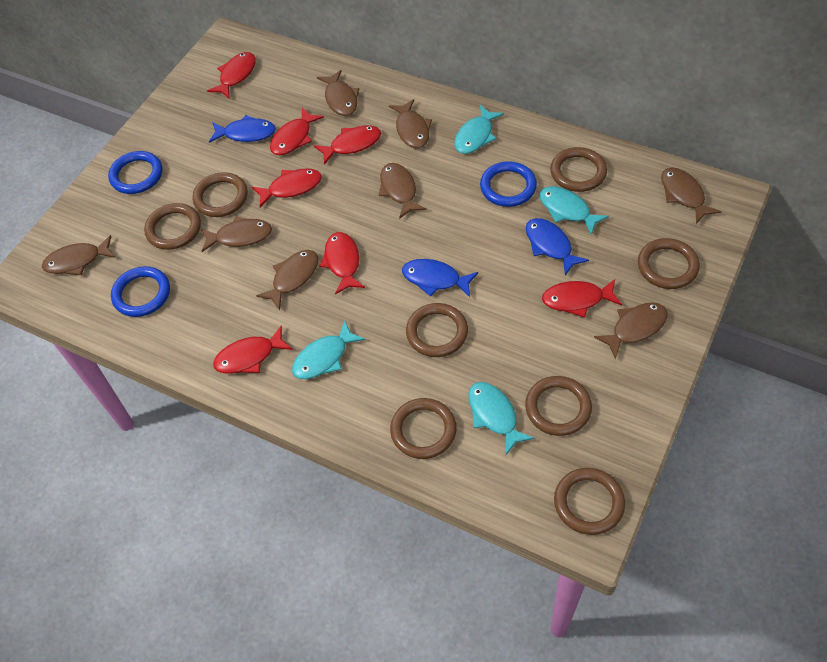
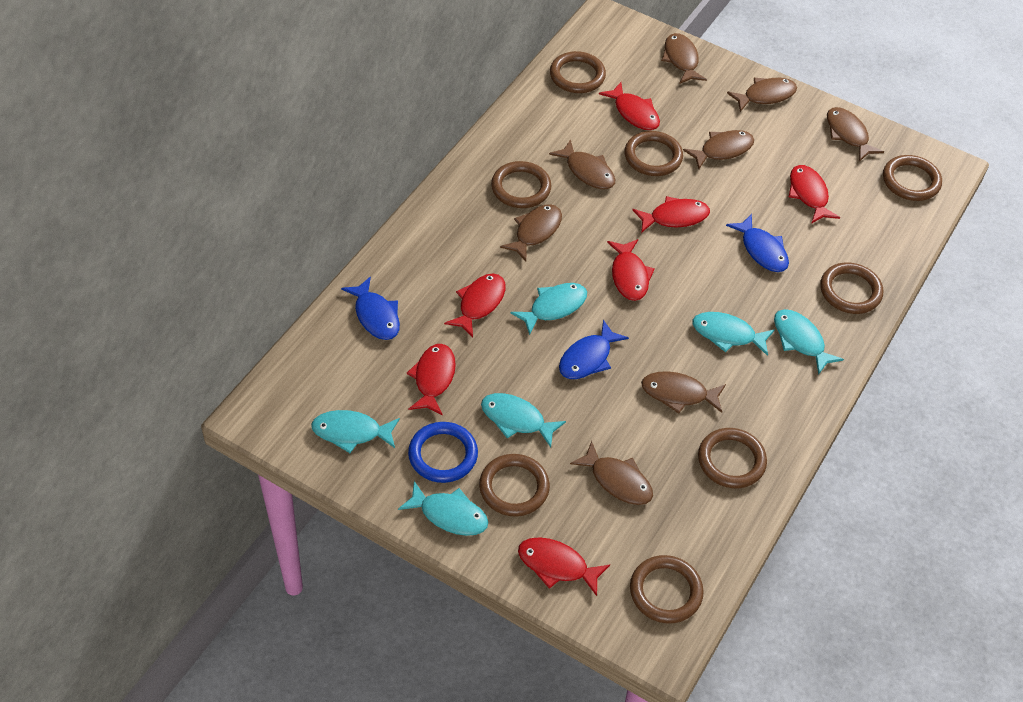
blue ring: [108,151,162,194] [111,266,170,317] [480,161,537,207] = 3 -> [408,422,478,483] = 1
turquoise fish: [292,321,365,379] [454,105,504,154] [468,382,534,455] [539,186,609,235] = 4 -> [311,410,400,453] [398,481,488,536] [481,393,566,448] [511,283,587,335] [692,312,774,356] [774,309,844,375] = 6

